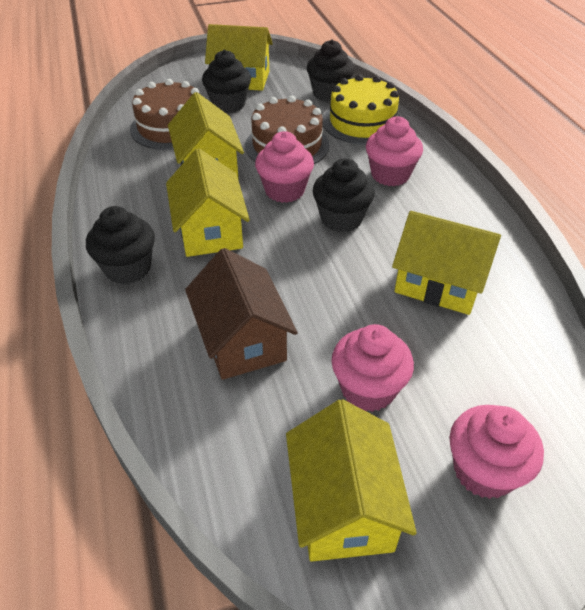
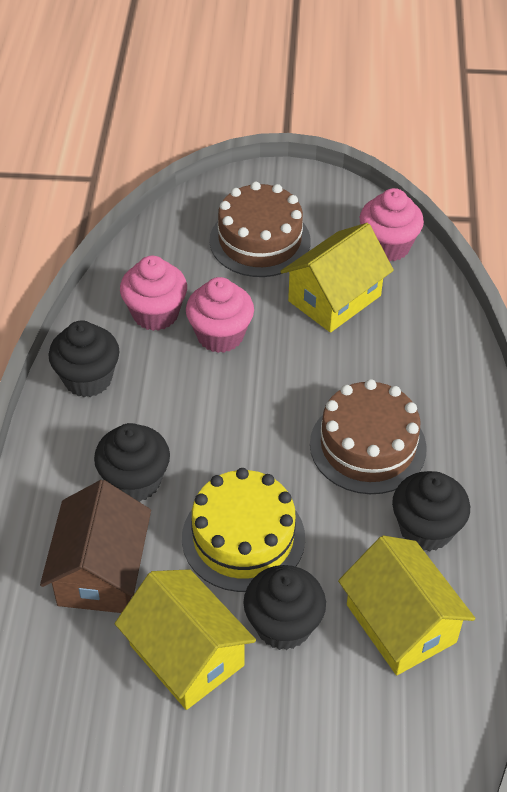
pink cupcake: [255,131,314,203] [331,324,414,412] [366,116,423,186] [450,405,544,499] = 4 -> [120,256,187,331] [186,277,254,353] [360,188,424,262] = 3
yellow house: [166,148,250,257] [168,92,244,180] [205,24,273,91] [286,399,417,562] [392,211,501,315] = 5 -> [115,569,256,710] [280,223,394,333] [338,535,475,675] = 3

